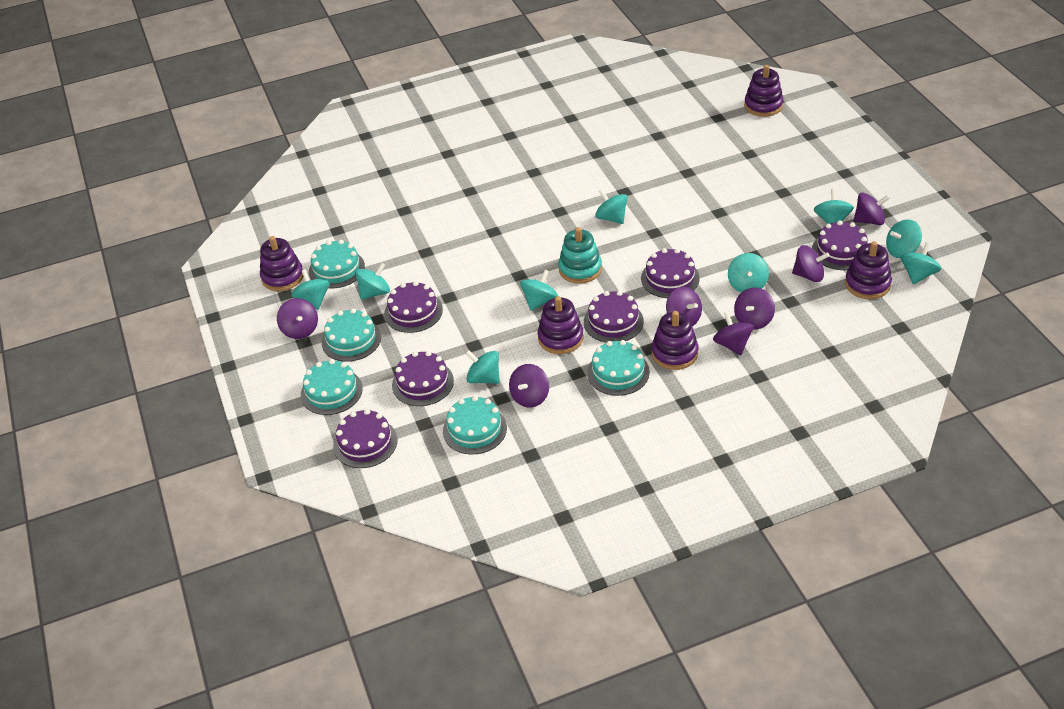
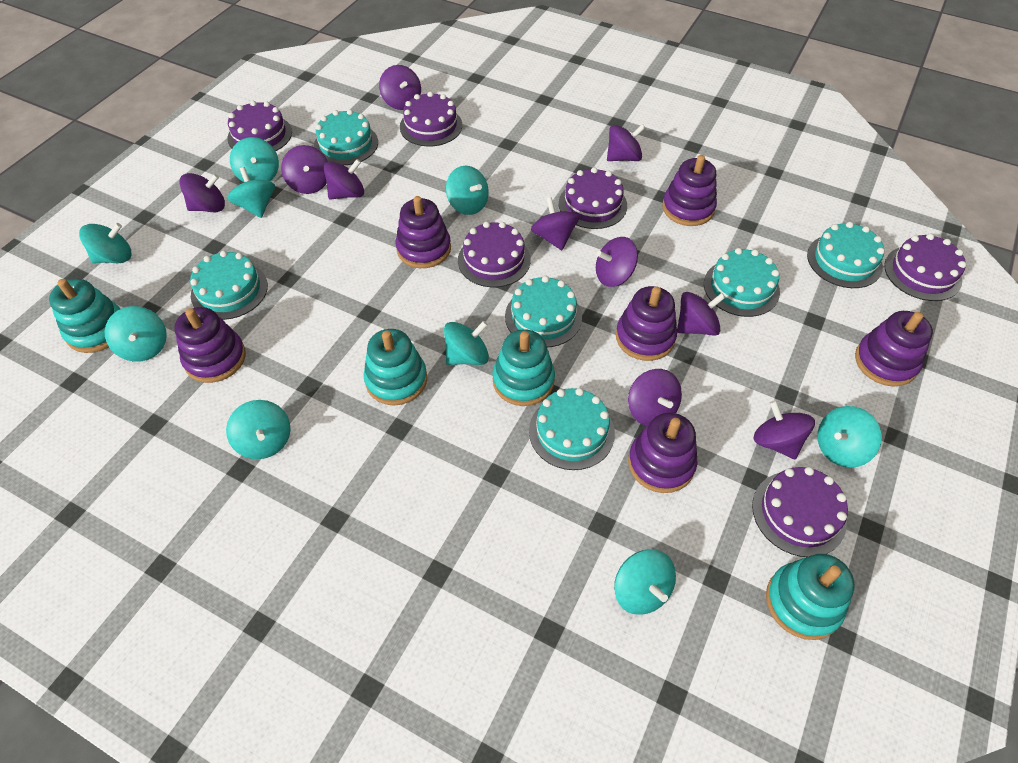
purple spinning top: [277,298,318,339] [509,364,549,408] [666,287,702,326] [713,312,754,355] [734,288,775,330] [792,245,830,282] [854,193,890,225] = 7 -> [179,173,225,212] [281,145,328,194] [324,159,364,200] [379,65,421,110] [531,197,579,250] [596,237,638,287] [607,124,646,161] [628,369,682,426] [677,292,726,336] [753,400,815,459] = 10
purple stacking toy: [260,236,303,291] [538,296,584,354] [652,311,698,370] [744,65,784,117] [845,241,892,299] = 5 -> [174,307,246,383] [396,196,451,268] [616,286,677,361] [628,413,697,493] [662,155,717,226] [855,311,933,386] = 6
turquoise cake: [301,359,363,415] [309,240,365,288] [322,309,381,362] [443,396,507,454] [587,340,650,396] = 5 -> [190,250,268,320] [314,109,378,165] [505,276,582,347] [529,388,615,470] [704,248,780,317] [807,222,885,288] = 6
turquoise stacking toy: [558,227,602,284] = 1 -> [49,279,120,353] [364,329,427,406] [492,329,555,406] [766,554,855,640] = 4

